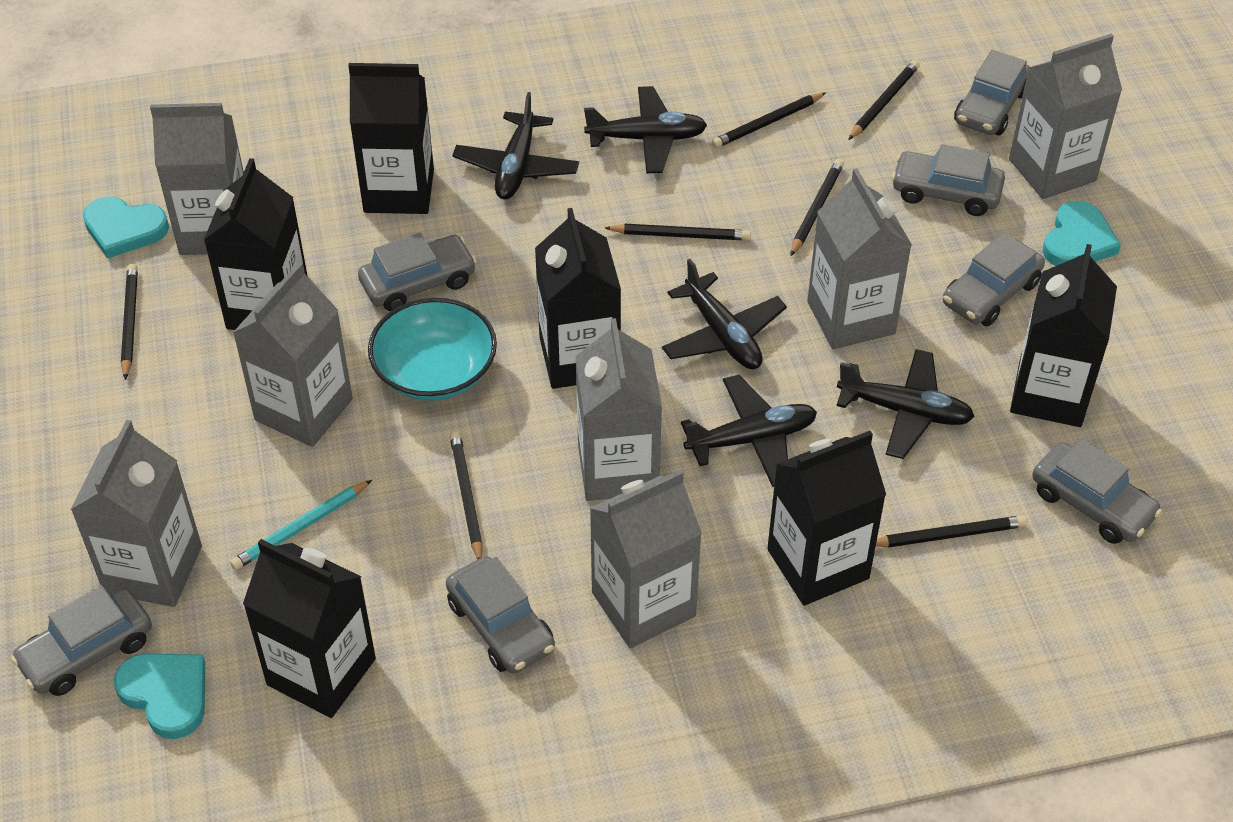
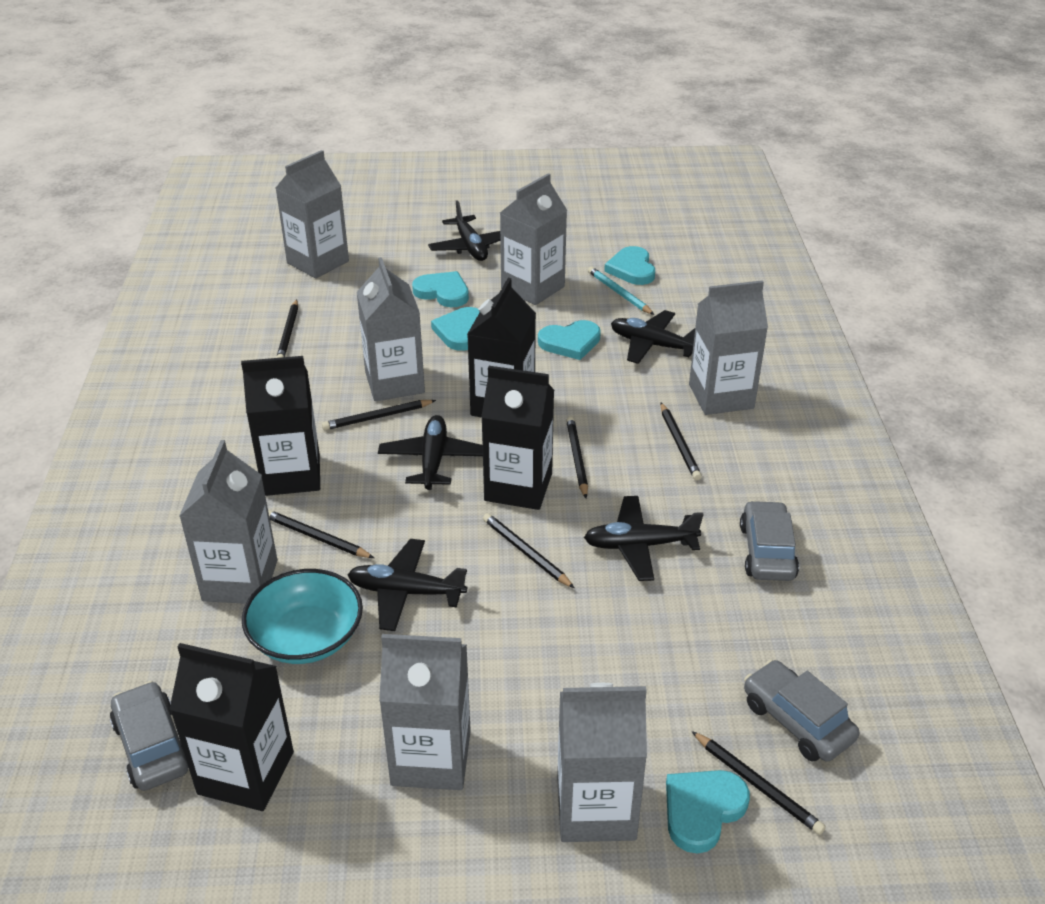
black carton: [204,158,307,330] [243,539,376,718] [348,63,434,214] [535,208,621,389] [767,431,886,606] [1010,244,1117,427] = 6 -> [169,643,294,811] [241,356,320,496] [467,278,536,417] [481,366,554,510] = 4
grey car: [11,585,152,696] [358,233,477,312] [446,556,555,673] [891,144,1005,216] [943,232,1045,326] [954,50,1029,136] [1032,439,1162,544] = 7 -> [110,681,188,791] [740,500,799,581] [744,660,859,762] = 3
turquoise heart: [83,197,169,259] [114,654,205,739] [1043,201,1121,266] = 3 -> [412,271,469,307] [431,307,480,351] [538,320,601,360] [604,246,655,285] [666,770,750,853] = 5

